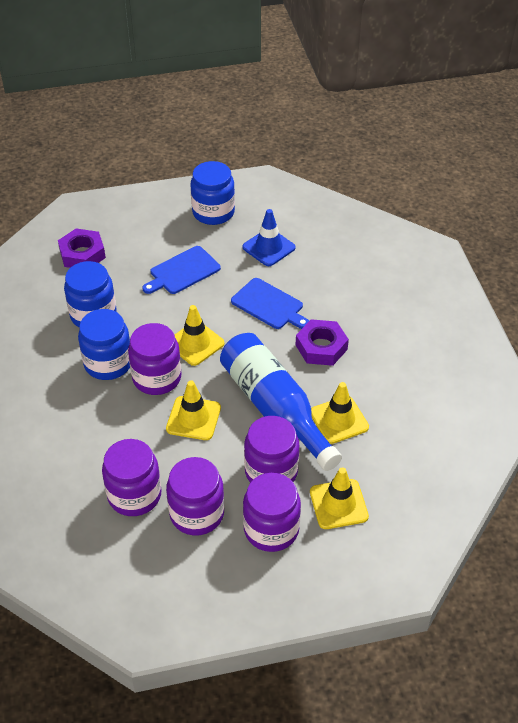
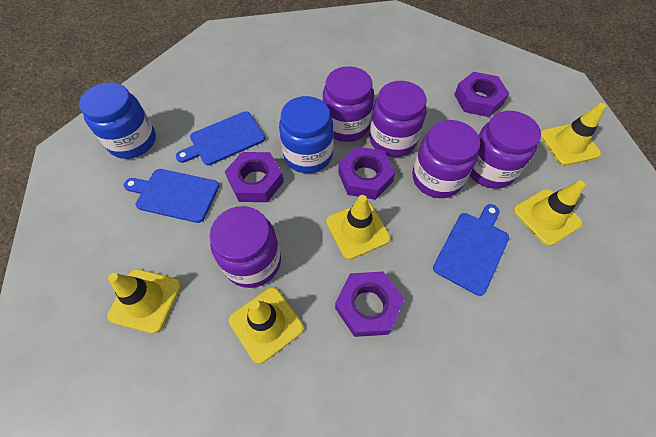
blue bottle: [220,333,342,471] = 1 -> none = 0
blue cutting board: [142,246,221,294] [231,278,309,329] = 2 -> [124,169,219,223] [176,111,265,165] [433,204,509,296] = 3
blue jar: [64,261,117,327] [78,309,130,380] [190,161,235,225] = 3 -> [79,82,156,159] [279,96,334,173] = 2
blue traffic cone: [242,209,296,266] = 1 -> none = 0
purple nut: [58,228,106,268] [296,319,349,366] = 2 -> [225,152,284,202] [335,272,404,337] [338,146,395,200] [454,72,509,117] = 4
yellow traffic cone: [166,381,221,440] [174,305,225,366] [310,467,369,529] [311,382,369,444] = 4 -> [107,269,181,334] [229,287,304,364] [326,195,390,259] [513,181,585,246] [541,103,606,166] = 5

